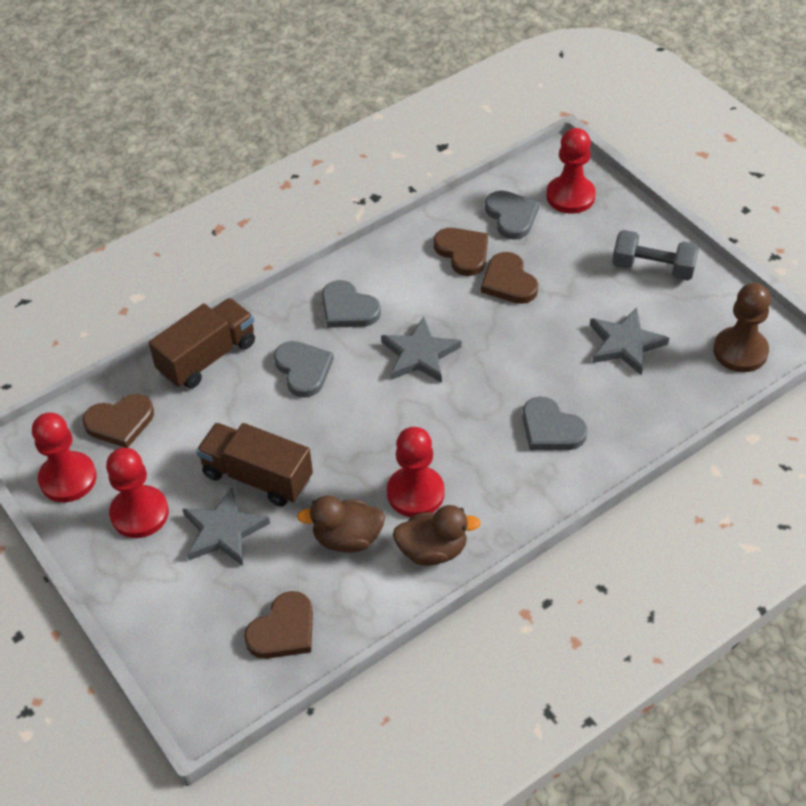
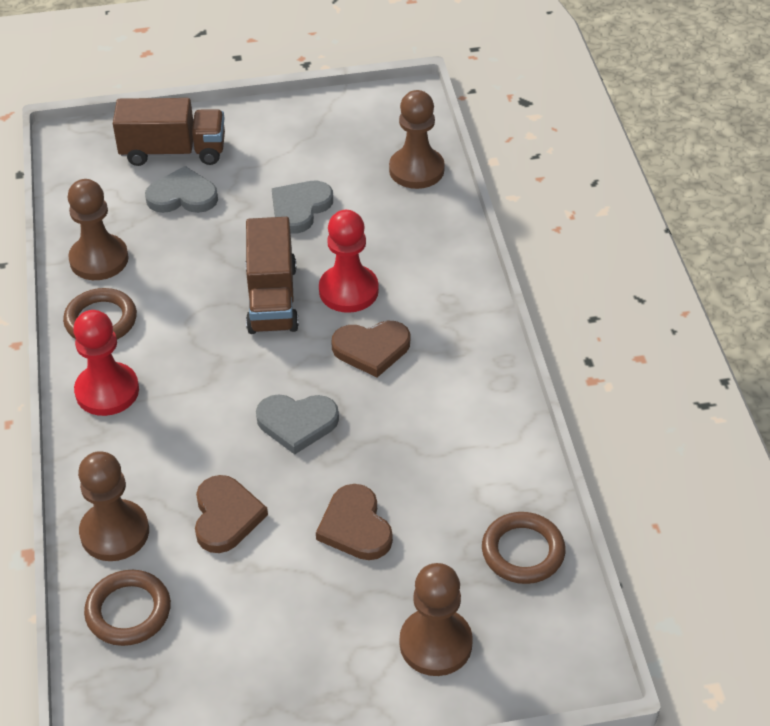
brown duck: [297,495,385,553] [393,505,481,566] = 2 -> none = 0
brown heart: [83,394,154,448] [244,591,313,659] [434,228,488,276] [481,252,538,304] = 4 -> [195,475,268,553] [316,484,393,560] [331,321,410,377] = 3
brown pawn: [713,283,771,372] = 1 -> [68,179,129,280] [78,451,149,561] [389,90,445,189] [400,563,473,676] = 4
brown ring: none = 0 -> [63,288,137,340] [84,570,171,646] [482,512,565,584] = 3
grey dumbbell: [612,230,699,281] = 1 -> none = 0
grey heart: [274,341,334,398] [322,280,381,328] [485,191,539,240] [522,397,588,450] = 4 -> [145,166,218,213] [256,394,339,455] [272,181,333,234] = 3
grey star: [183,488,270,566] [381,317,461,383] [590,308,669,375] = 3 -> none = 0
red pawn: [32,413,97,502] [106,448,169,538] [387,427,445,517] [546,128,596,214] = 4 -> [73,310,139,416] [319,210,379,313] = 2

